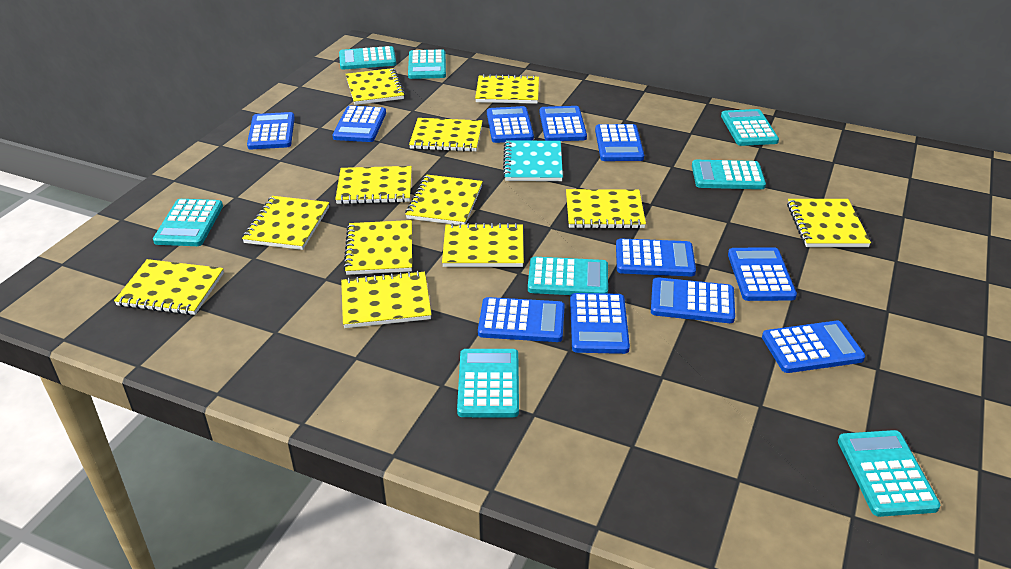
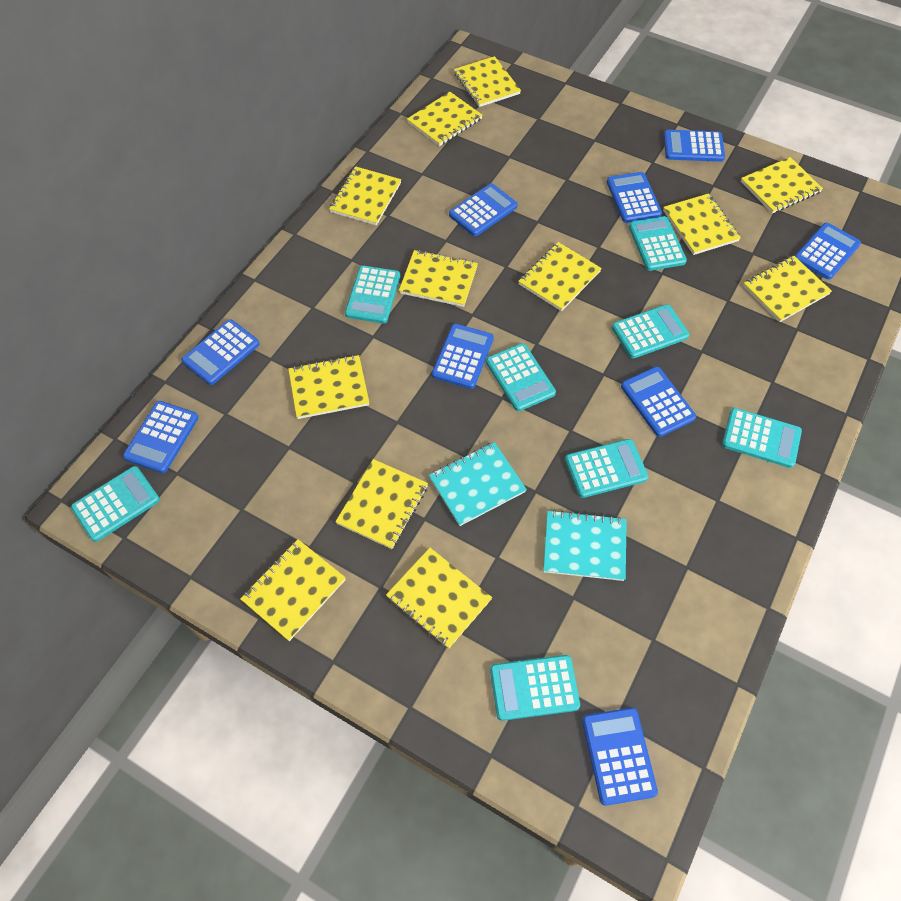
blue calculator: [247,112,295,149] [333,106,386,142] [478,297,565,342] [487,106,534,143] [539,106,587,141] [570,293,630,354] [595,124,644,161] [616,238,696,276] [651,277,735,323] [728,247,797,301] [762,321,865,373] = 11 -> [123,401,198,473] [181,319,259,385] [432,324,494,389] [449,183,518,236] [582,708,658,806] [607,172,662,223] [621,367,696,437] [664,130,725,162] [795,223,861,280] = 9
turquoise notebook: [503,140,563,181] = 1 -> [429,442,527,526] [543,510,627,581] = 2

